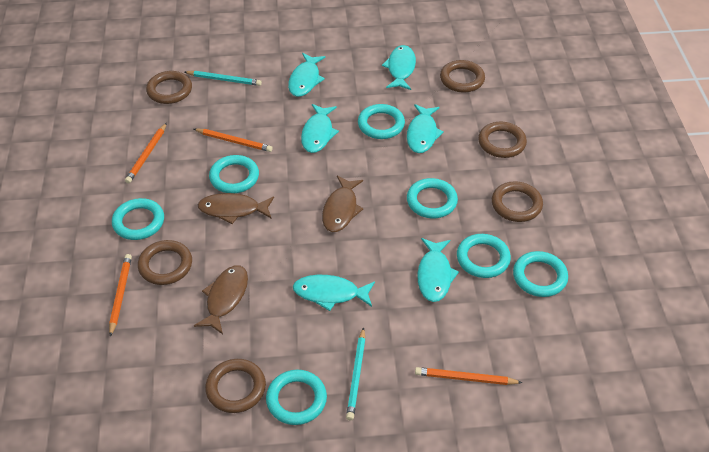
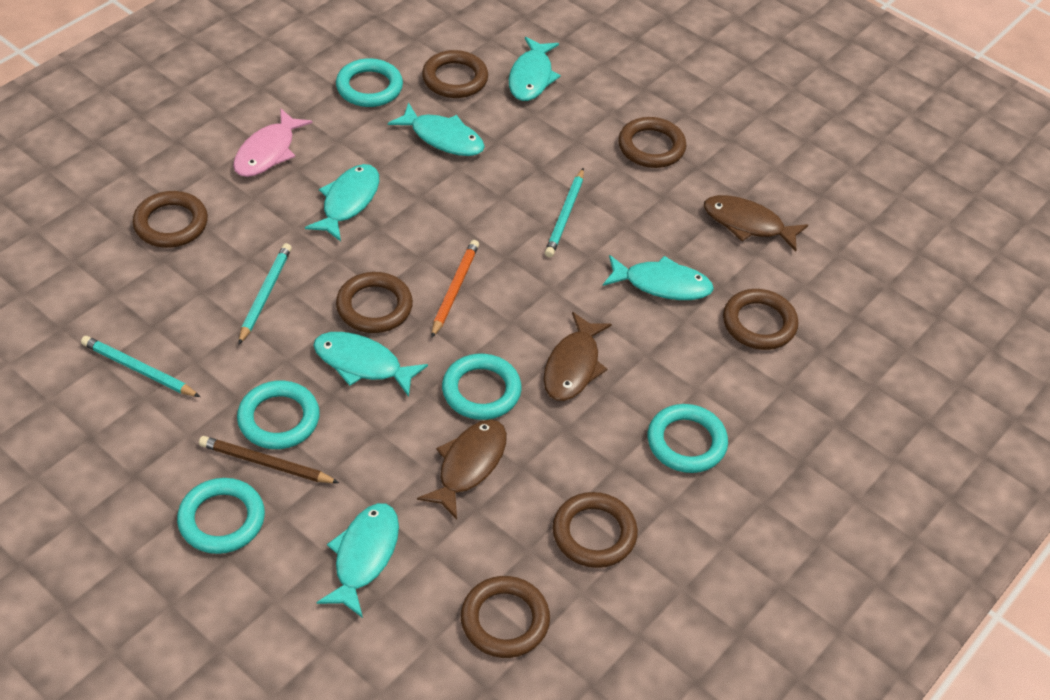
brown pencil: none = 0 -> [199,436,339,483] = 1
brown ring: [138,240,192,285] [146,71,192,104] [205,359,266,413] [440,60,485,92] [478,122,527,158] [492,181,543,222] = 6 -> [133,191,208,248] [336,272,413,333] [422,50,488,98] [461,576,550,658] [553,492,638,568] [618,117,686,168] [723,289,798,350] = 7
orange pencil: [109,254,132,337] [125,123,167,183] [194,128,273,152] [415,367,523,385] = 4 -> [431,240,479,338] = 1
pink fish: none = 0 -> [233,108,313,177] = 1
turquoise pencil: [185,71,262,86] [346,327,366,420] = 2 -> [81,336,200,397] [238,243,292,345] [545,168,584,257] = 3
turquoise ring: [112,198,164,240] [209,155,259,193] [266,370,327,425] [358,104,405,139] [407,178,458,218] [457,234,511,278] [513,251,568,297] = 7 -> [177,478,265,554] [237,381,320,449] [336,58,403,107] [442,354,522,420] [648,404,728,473] = 5

